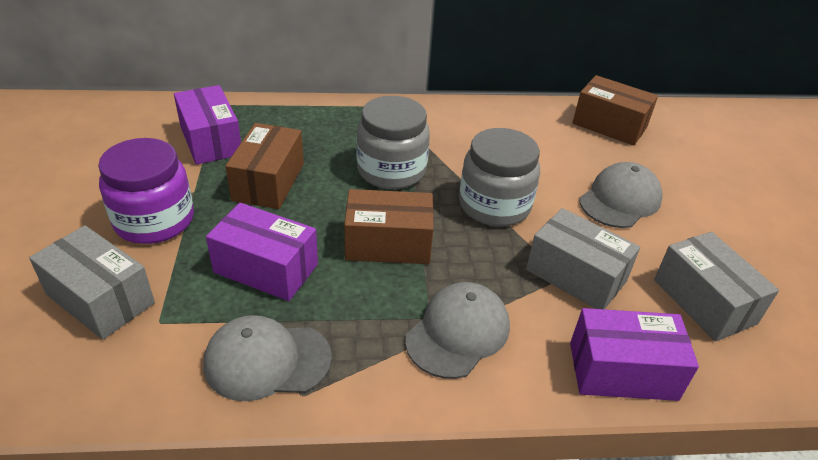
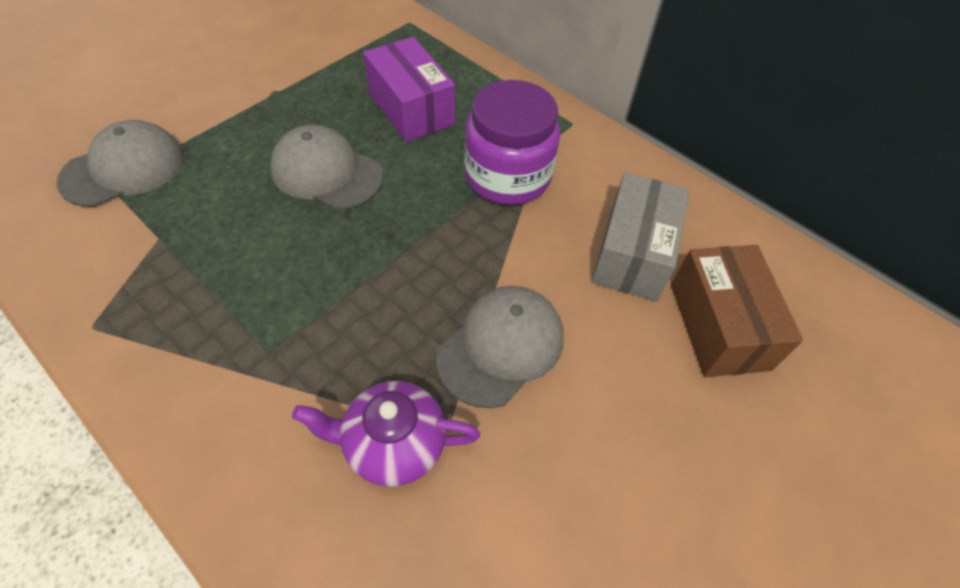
brown box: [225,123,304,209] [344,189,434,264] [573,75,658,146] = 3 -> [671,245,803,377] = 1
grey box: [29,225,155,340] [526,208,640,309] [654,231,779,342] = 3 -> [592,173,690,301] = 1
grey jar: [356,96,430,189] [459,128,540,227] = 2 -> none = 0
purple box: [174,85,241,165] [206,203,318,301] [570,308,699,401] = 3 -> [363,37,455,142] = 1
purple teapot: none = 0 -> [292,381,480,487] = 1

